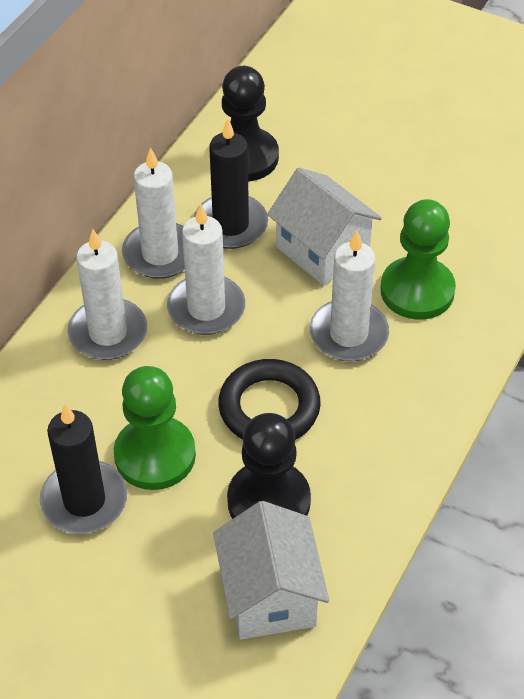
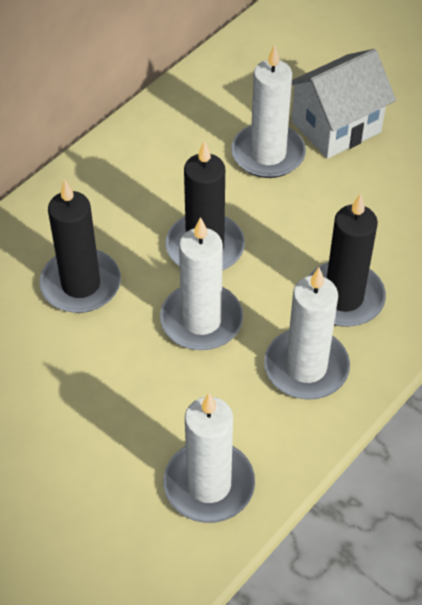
black candle: [40,404,127,534] [194,118,268,249] = 2 -> [39,180,121,313] [165,140,245,271] [309,193,386,327] = 3
black pawn: [222,66,279,181] [227,413,311,519] = 2 -> none = 0
black ring: [218,359,321,440] = 1 -> none = 0
green pawn: [114,366,196,490] [380,199,456,320] = 2 -> none = 0
white house: [213,501,329,640] [267,168,382,286] = 2 -> [292,49,396,159] = 1

